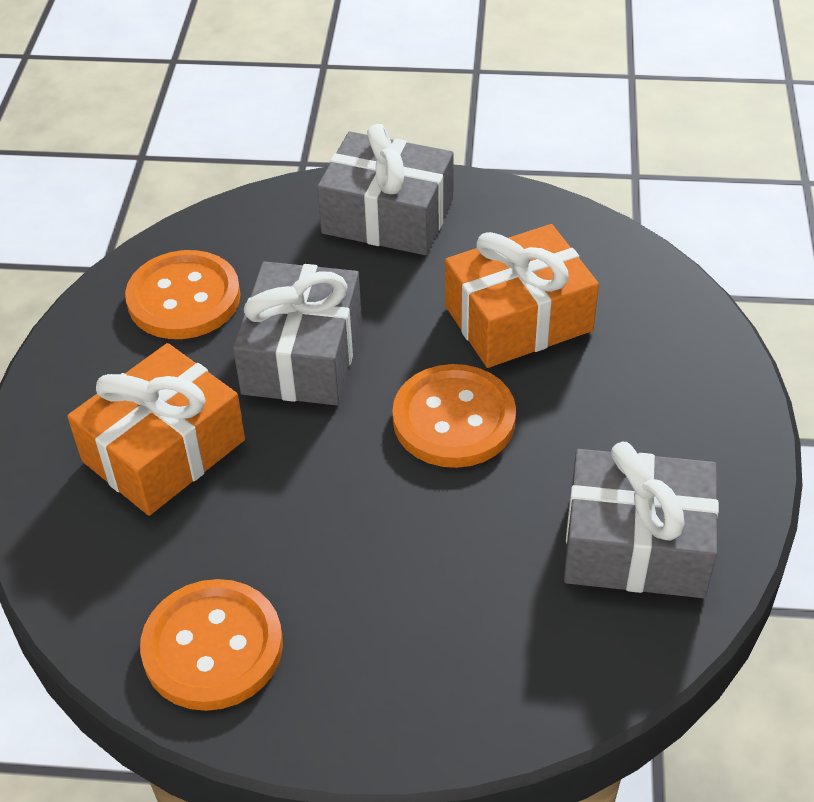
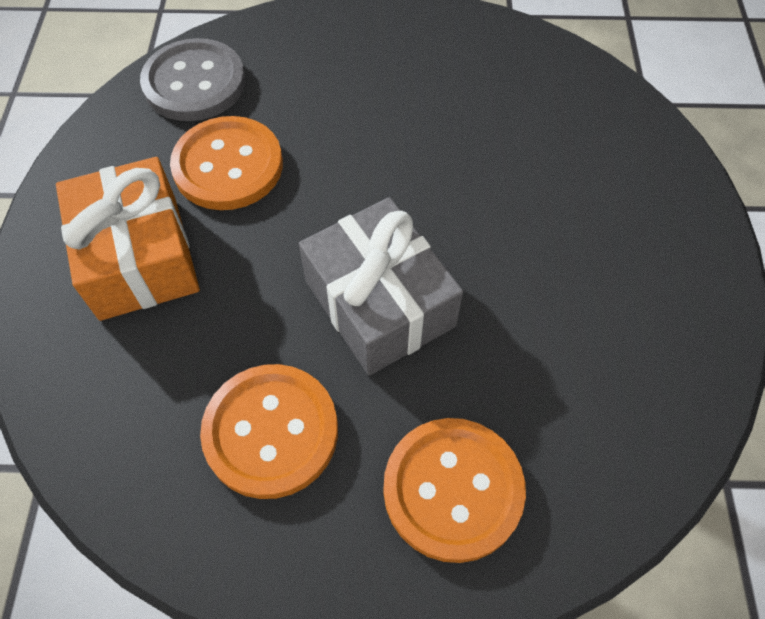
grey button: none = 0 -> [140,38,245,121] = 1
grey gift: [233,262,362,405] [317,124,454,255] [564,442,719,598] = 3 -> [299,197,463,376] = 1
orange gift: [67,343,245,516] [445,224,599,368] = 2 -> [56,157,200,321] = 1

